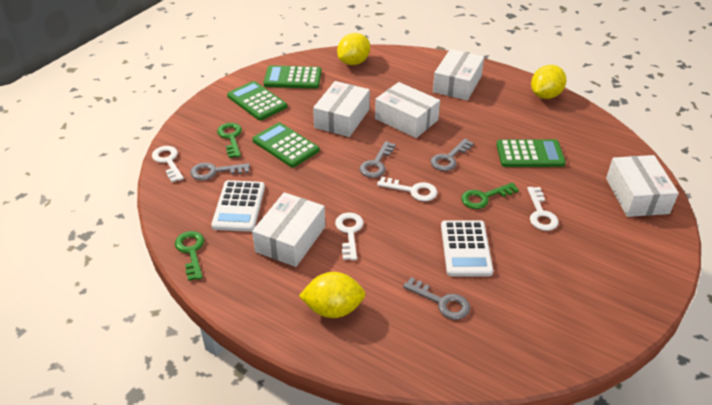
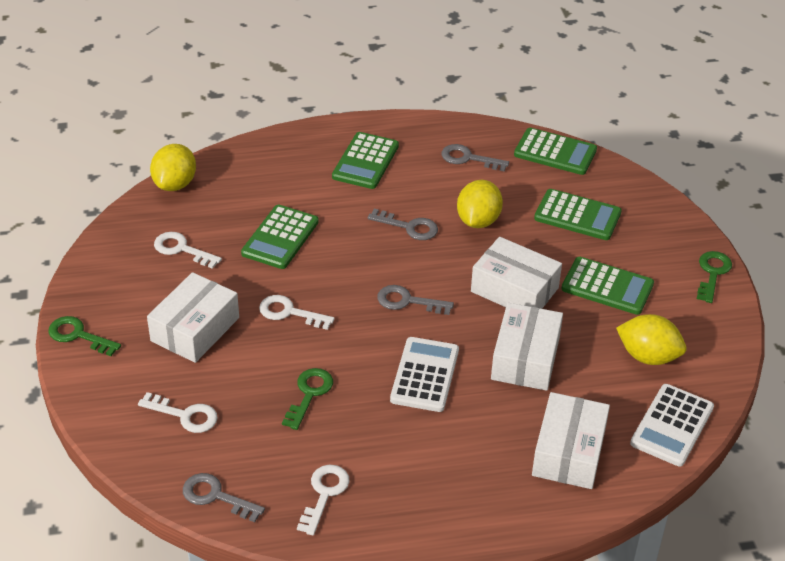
green calculator: [227,81,287,121] [252,122,319,168] [264,65,322,89] [496,139,566,167] = 4 -> [241,205,319,269] [332,132,399,189] [514,128,597,175] [534,189,622,240] [561,257,654,315] = 5
white box: [252,192,325,267] [313,81,370,137] [375,82,440,138] [433,49,484,100] [606,155,679,217] = 5 -> [147,272,239,363] [471,237,562,309] [491,303,563,391] [532,392,610,489] = 4

